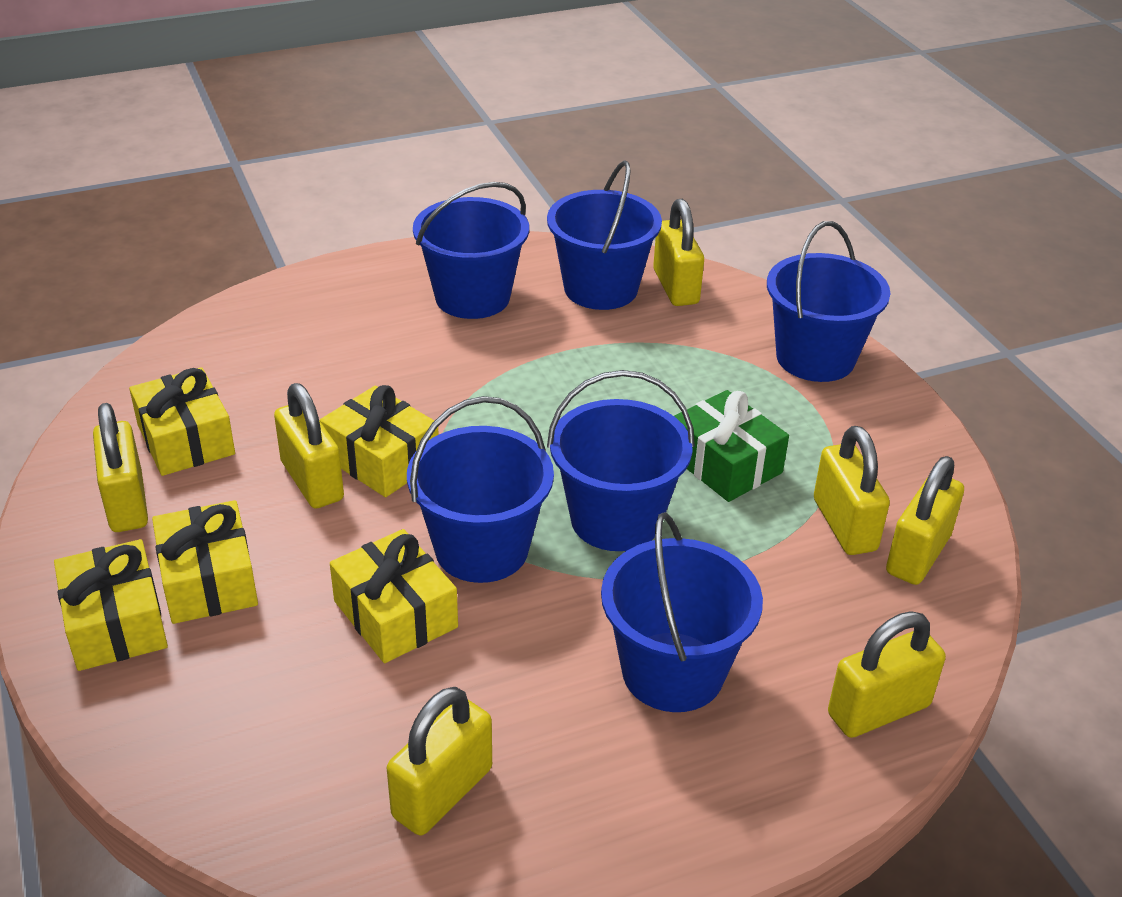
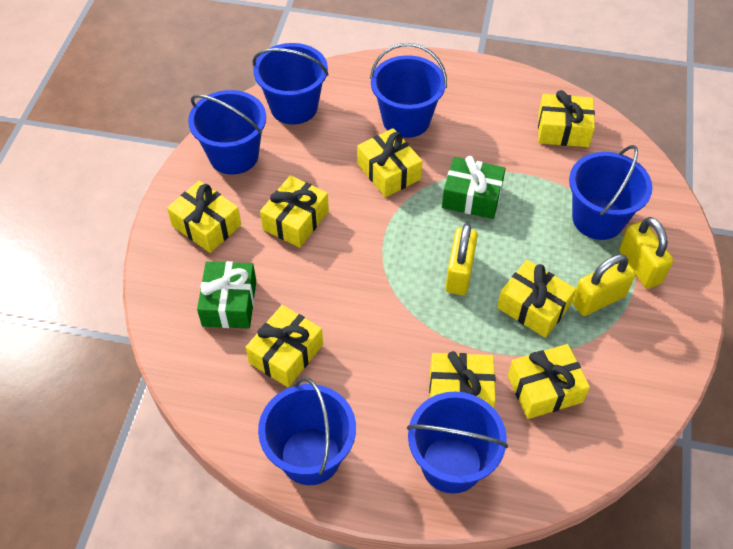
green gift: [674,390,789,502] = 1 -> [197,261,256,328] [442,156,506,219] = 2
yellow gift: [54,539,168,671] [129,367,235,476] [152,500,258,624] [320,385,439,497] [330,529,458,663] = 5 -> [167,181,241,253] [245,305,323,388] [260,175,329,248] [357,128,423,197] [429,351,496,408] [497,260,576,338] [508,344,590,419] [538,90,595,147] = 8
yellow padlock: [93,403,148,532] [274,383,344,509] [387,687,492,836] [653,199,704,306] [814,426,890,555] [828,611,946,738] [886,456,964,585] = 7 -> [445,223,478,295] [572,254,636,316] [619,217,673,288] = 3

